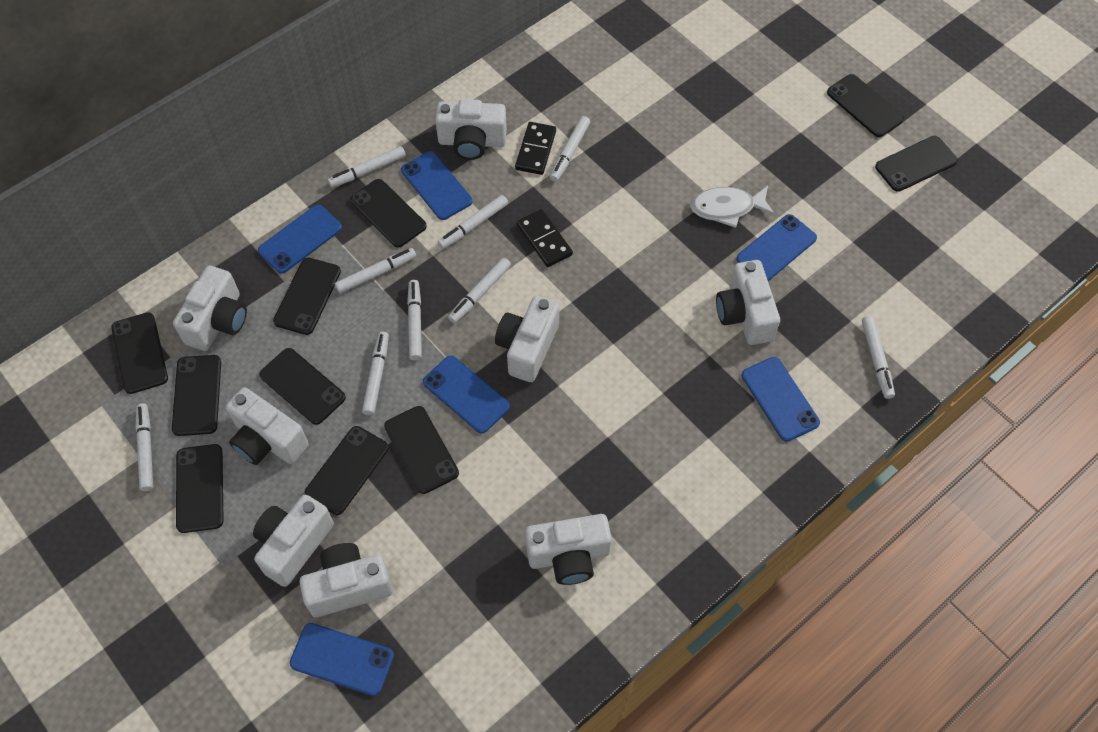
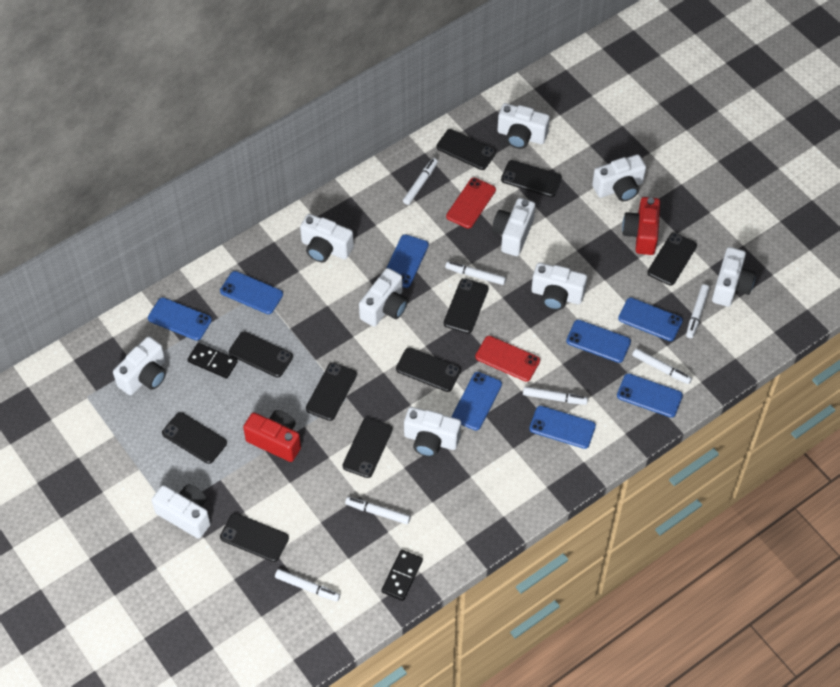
blue phone: [258,205,342,273] [290,623,394,696] [401,151,472,220] [423,355,510,433] [736,214,817,281] [742,357,820,442] = 6 -> [148,297,212,341] [220,271,283,314] [387,234,429,288] [452,372,502,430] [529,406,596,449] [566,320,631,363] [617,373,683,418] [618,298,683,341] = 8
red camera: none = 0 -> [243,410,301,462] [622,197,660,255] = 2
red phone: none = 0 -> [446,178,496,228] [475,336,540,382] = 2
white camera: [173,266,247,351] [226,387,309,465] [253,495,334,587] [300,543,393,617] [435,99,507,160] [495,296,559,382] [525,514,612,585] [716,260,780,345] = 8 -> [113,336,166,395] [151,484,210,539] [300,214,354,262] [359,268,408,327] [404,407,461,457] [492,198,535,256] [497,103,550,149] [531,263,587,310] [592,154,646,201] [712,247,756,307] = 10
white fish: [690,186,775,228] = 1 -> none = 0
white marker: [135,403,153,491] [328,146,406,188] [335,248,416,293] [362,331,389,416] [407,280,422,361] [438,195,508,249] [448,258,511,323] [550,116,590,182] [862,316,895,399] = 9 -> [275,569,340,602] [345,497,411,524] [403,158,438,205] [445,262,506,285] [523,386,588,405] [632,348,692,384] [686,284,710,338] = 7

